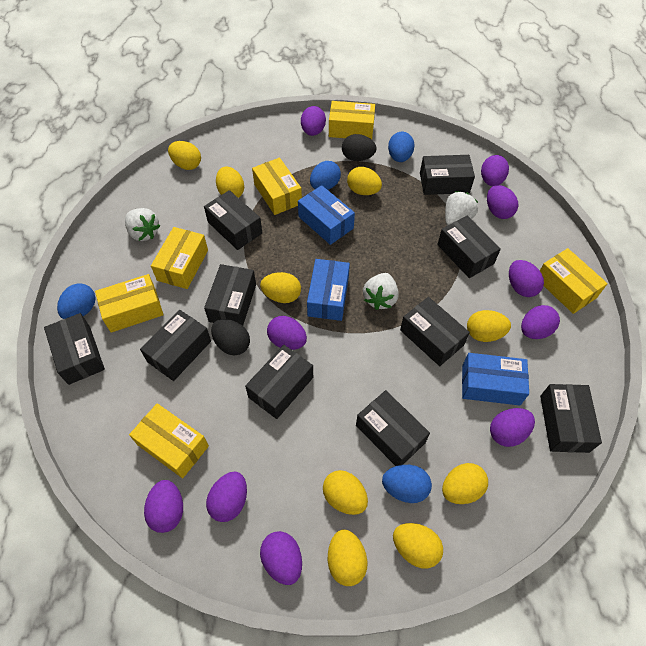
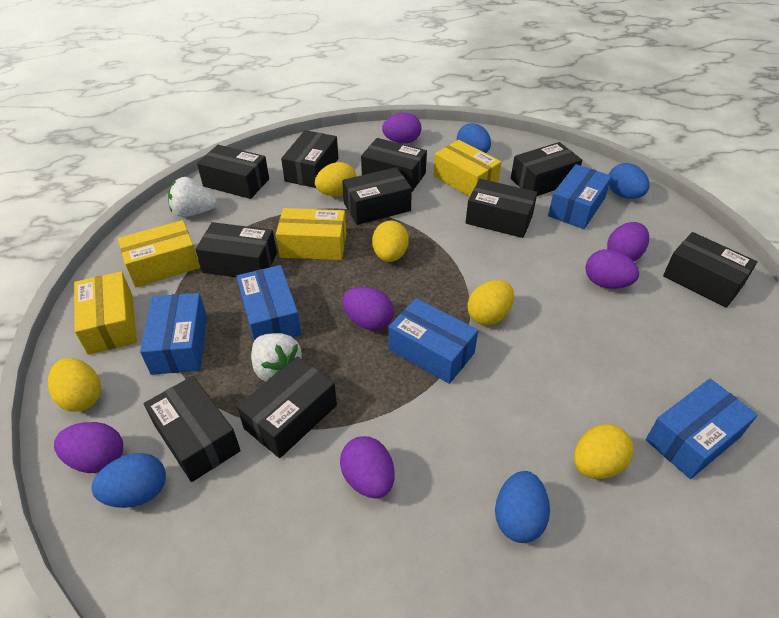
black egg: [211,319,250,355] [342,134,376,161] = 2 -> none = 0
blue box: [298,185,355,245] [307,259,350,321] [462,353,529,406] = 3 -> [140,293,207,375] [236,265,301,341] [388,298,478,384] [548,164,612,229] [646,378,758,479] = 5
purple egg: [144,480,183,533] [206,472,247,522] [260,531,302,585] [267,316,307,350] [301,106,326,136] [481,155,509,186] [487,185,518,219] [490,408,535,447] [509,260,544,297] [521,305,560,339] = 10 -> [54,422,123,473] [340,436,395,498] [343,287,394,330] [382,113,421,144] [585,249,639,289] [607,222,649,261] = 6
white strawberry: [125,208,160,241] [363,273,399,310] [445,191,478,226] = 3 -> [168,177,217,217] [251,333,302,382] = 2
yellow box: [95,274,164,333] [129,403,209,478] [151,227,208,289] [252,158,302,215] [329,101,375,139] [540,248,608,314] = 6 -> [74,271,137,355] [118,220,200,287] [276,208,347,260] [433,140,502,197] = 4
yellow egg: [168,141,201,170] [216,167,244,198] [260,272,301,303] [323,470,368,515] [328,530,368,586] [347,167,382,195] [393,523,443,569] [442,463,488,504] [467,310,511,342] = 9 -> [48,358,101,412] [315,162,357,196] [372,221,409,262] [467,280,514,325] [574,424,634,479] = 5

